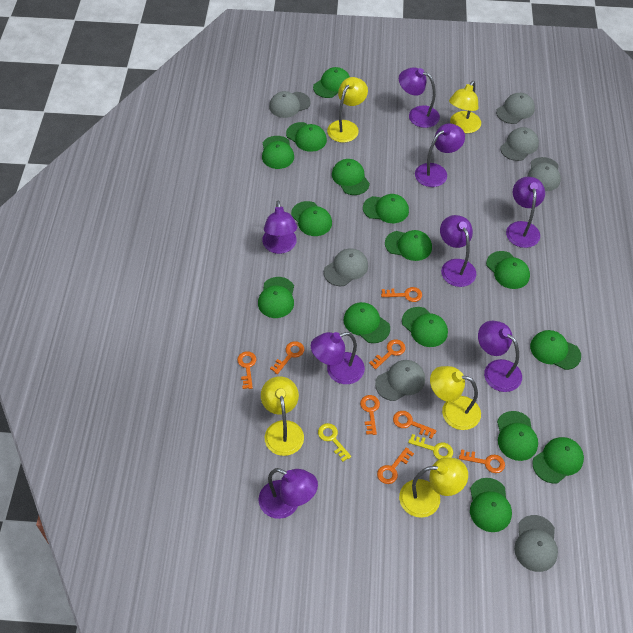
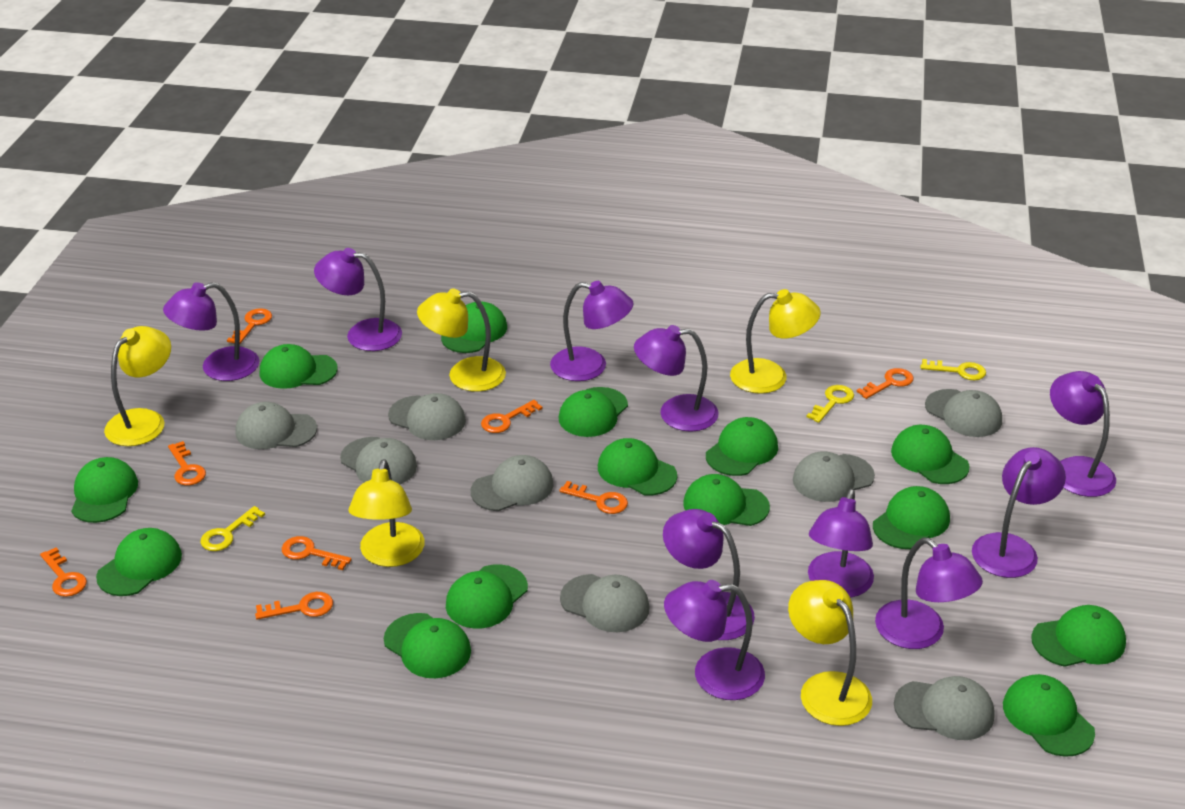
green cap: [258,277,294,318] [262,136,294,169] [286,122,327,152] [291,201,332,236] [313,67,350,98] [332,159,370,195] [343,302,390,343] [363,194,409,223] [385,230,432,261] [402,307,448,347] [470,478,512,532] [486,251,530,289] [497,411,538,461] [530,330,581,370] [532,437,584,483] = 15 -> [71,457,138,523] [96,528,182,596] [260,344,338,389] [384,613,471,678] [441,301,507,353] [446,564,528,629] [559,387,628,437] [598,438,677,495] [683,474,770,526] [706,417,778,476] [873,486,950,549] [891,425,969,484] [1003,674,1095,757] [1031,605,1126,667] = 14
grey cap: [269,91,311,118] [324,248,368,286] [375,360,425,401] [496,93,535,124] [500,127,539,161] [514,515,558,572] [527,157,561,191] = 7 -> [235,402,317,449] [340,437,417,484] [388,393,466,440] [471,455,554,511] [560,574,650,632] [793,452,875,502] [894,676,995,740] [925,389,1002,437] = 8
purple lamp: [258,468,318,519] [262,201,297,254] [311,332,365,384] [399,67,440,128] [415,123,465,187] [440,215,476,287] [478,321,522,392] [506,177,545,248] = 8 -> [163,282,259,381] [314,248,402,351] [550,281,634,381] [634,325,719,432] [663,509,755,640] [664,580,765,700] [808,489,874,598] [875,538,983,649] [972,447,1066,578] [1050,371,1116,497] = 10
yellow key: [318,423,351,462] [408,434,453,460] = 2 -> [200,506,265,551] [806,385,854,423] [920,359,986,380] = 3

